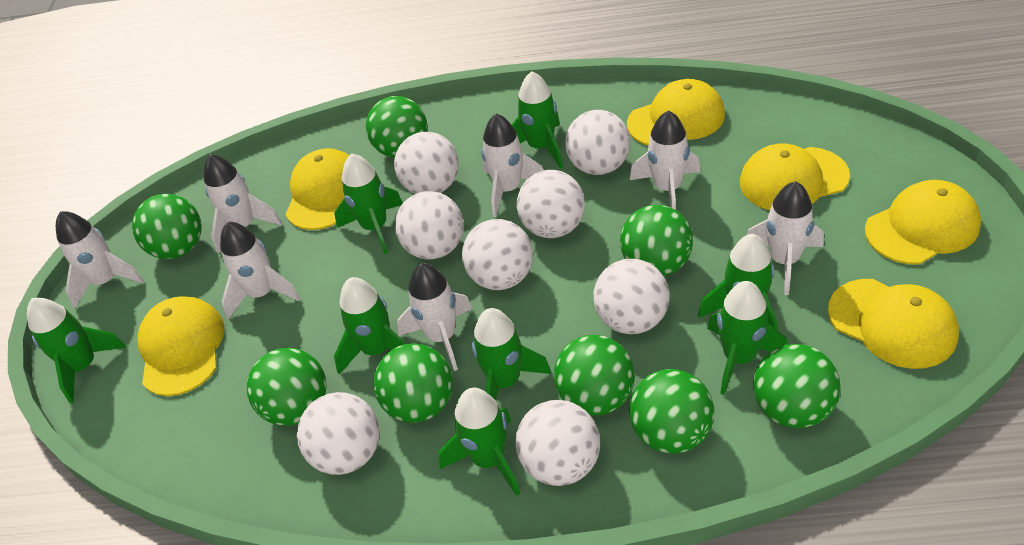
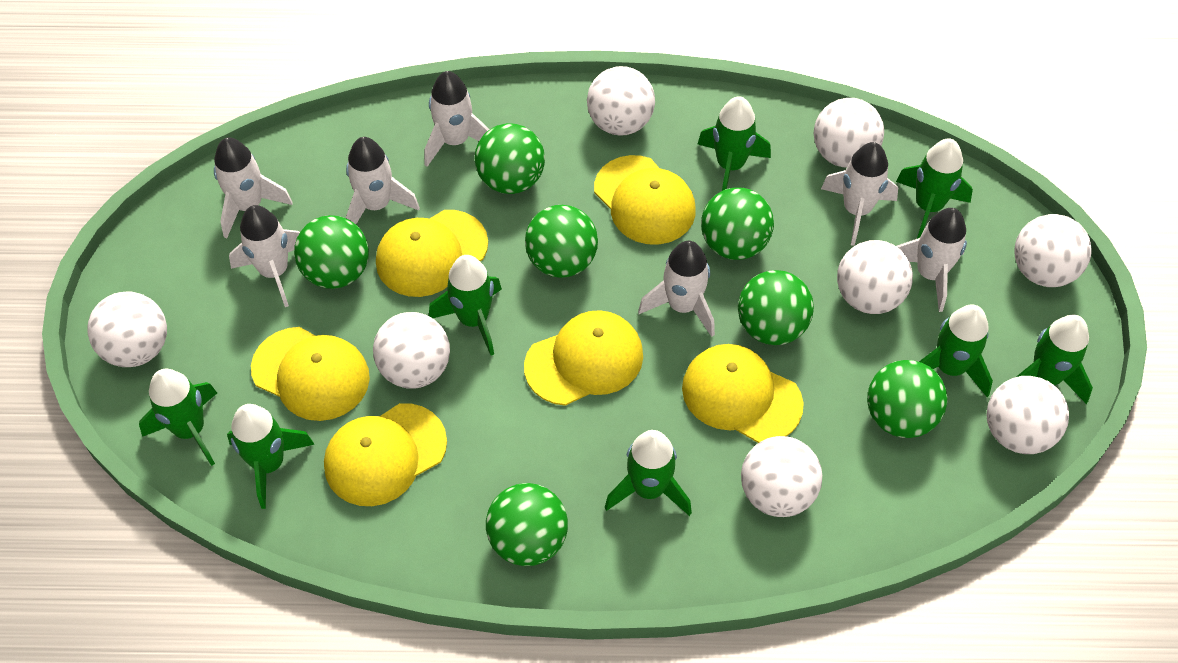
green ball: [132,194,202,259] [247,348,327,426] [366,96,427,158] [373,343,453,423] [554,335,635,416] [620,205,693,276] [629,369,714,454] [753,344,841,428] = 8 -> [294,215,369,289] [475,123,545,194] [486,483,568,566] [525,205,598,278] [701,188,774,260] [738,270,814,345] [867,360,947,438] = 7

